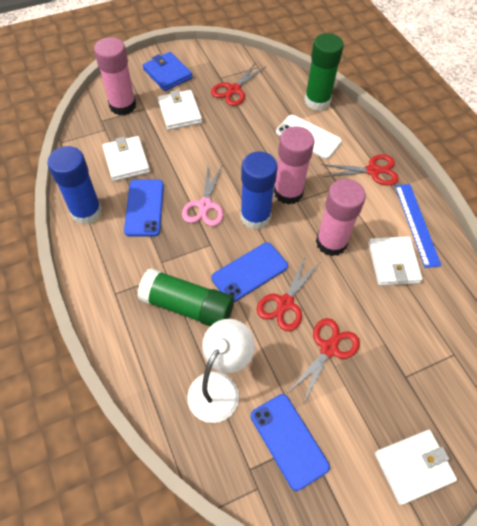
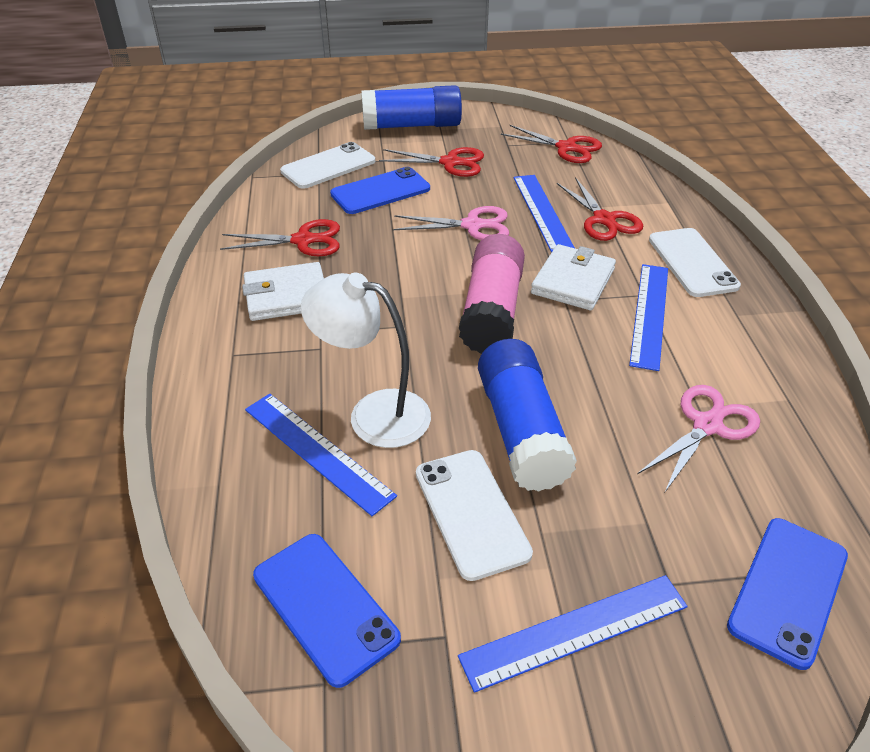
blue ruler: [395,184,442,268] = 1 -> [245,394,397,516] [458,575,688,693] [513,175,575,253] [629,264,668,371] = 4
blue wallet: [143,52,192,91] = 1 -> none = 0
green glue stick: [137,268,234,326] [304,33,344,111] = 2 -> none = 0
pink glue stick: [94,37,136,115] [274,126,314,205] [316,179,366,256] = 3 -> [459,234,525,354] = 1
pink scissors: [182,164,224,226] = 1 -> [393,206,509,240] [637,385,760,492] = 2
white phone: [276,115,342,159] = 1 -> [280,142,375,189] [416,450,533,581] [649,228,741,297] = 3
white wallet: [102,136,150,181] [158,90,202,130] [368,236,423,286] [375,430,457,505] = 4 -> [242,262,324,321] [531,244,616,310] = 2

